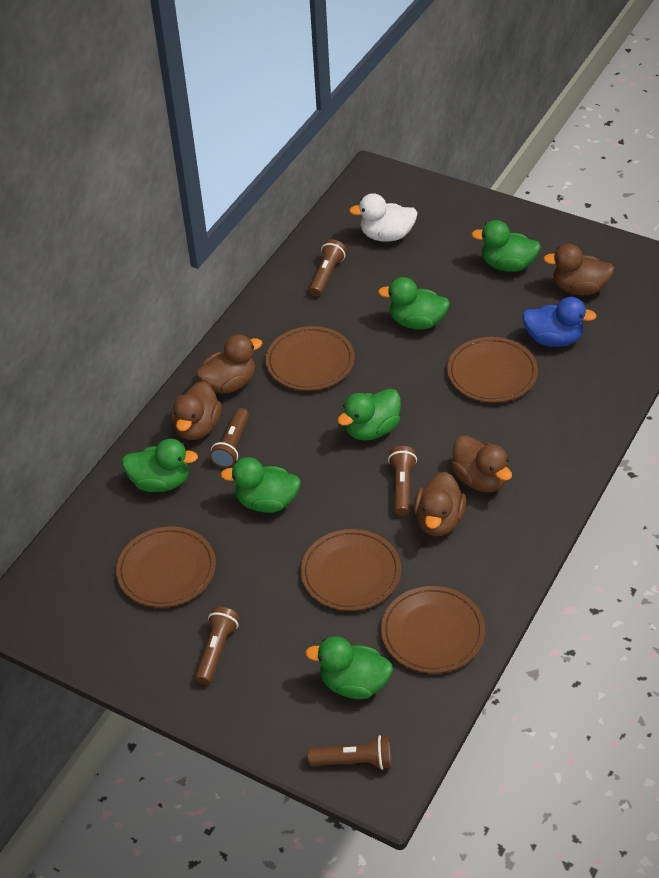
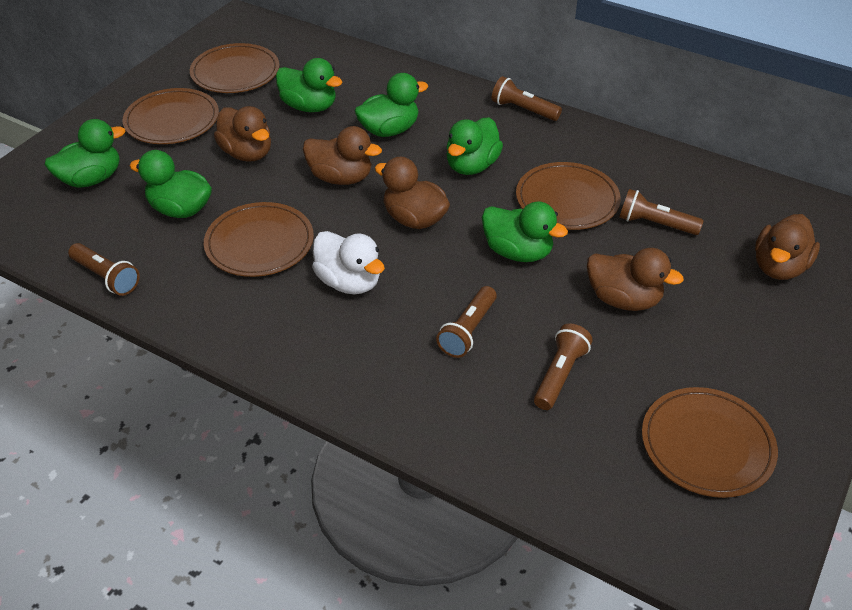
blue duck: [522,297,597,347] = 1 -> none = 0

